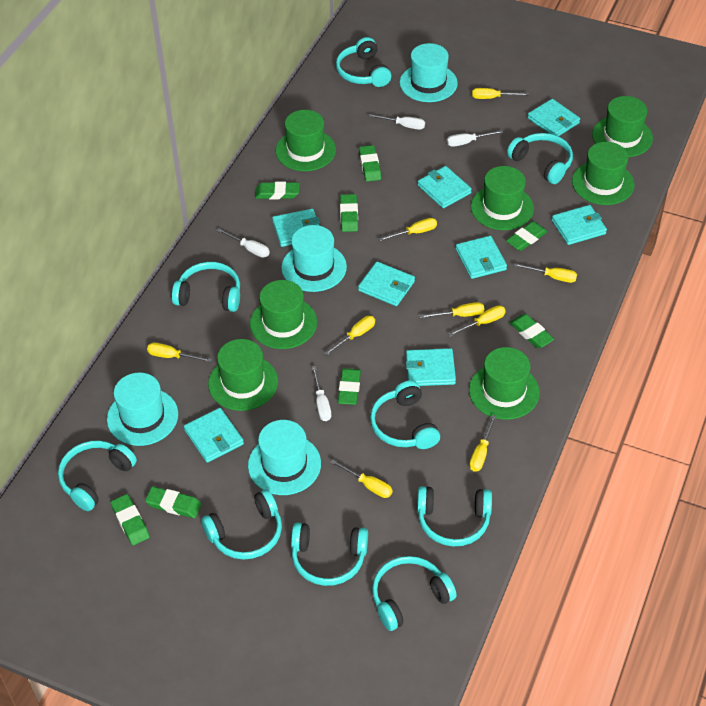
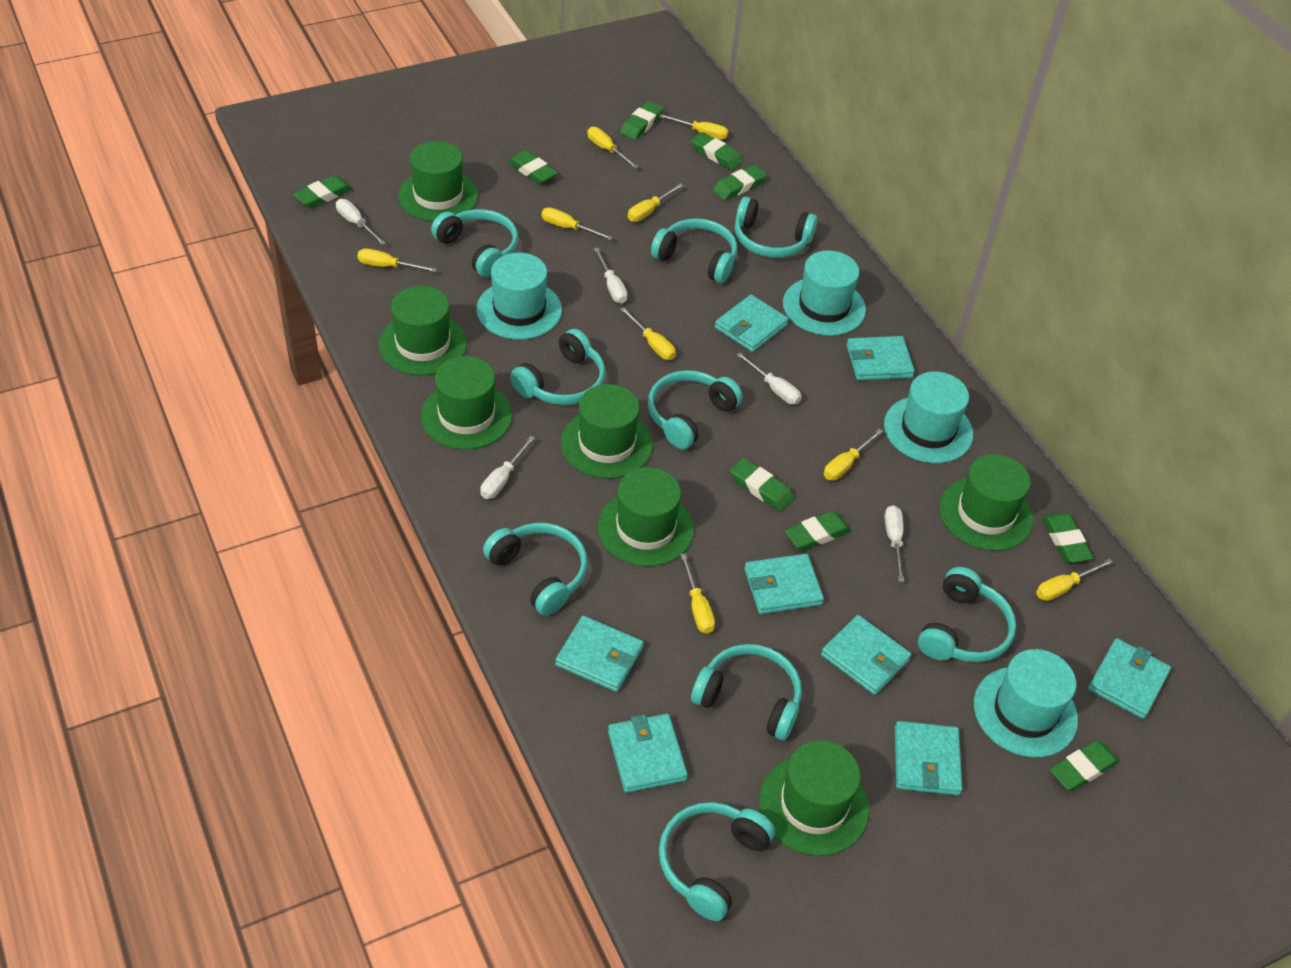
green eraser: [110,494,150,545] [145,486,202,518] [255,182,299,199] [338,368,361,405] [340,194,358,232] [359,145,381,182] [506,221,548,251] [509,314,554,348] = 8 -> [293,175,352,208] [507,150,558,184] [620,101,663,140] [691,132,743,170] [713,165,767,200] [730,458,794,511] [785,511,851,551] [1042,513,1093,563] [1050,740,1119,791] = 9
white screwdriver: [217,228,270,258] [312,366,331,421] [369,114,425,130] [447,130,503,147] = 4 -> [336,199,386,245] [480,436,535,499] [594,248,628,303] [736,352,802,404] [885,505,904,582] = 5

